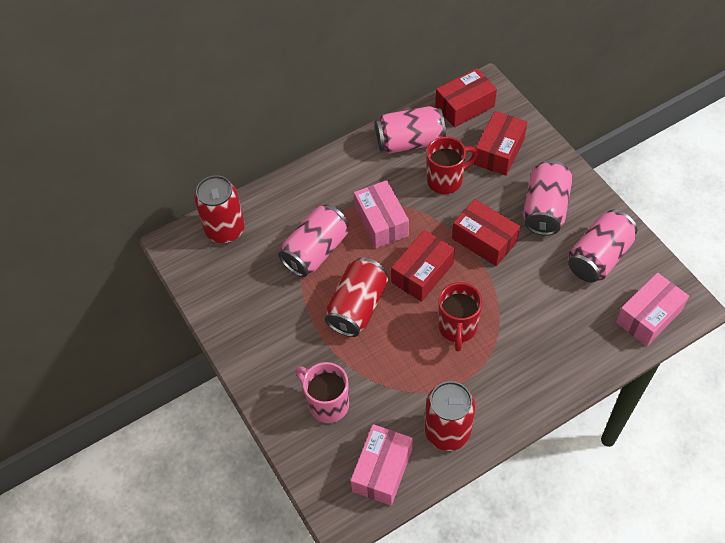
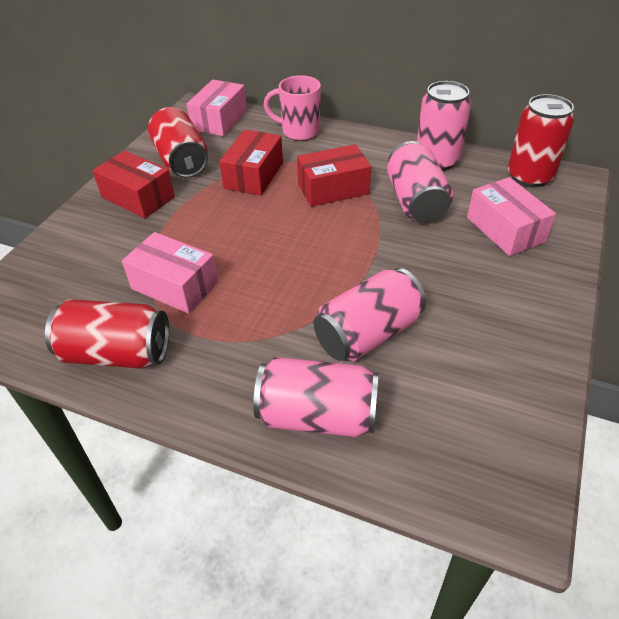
red box: [391,230,455,302] [435,68,497,128] [452,199,520,266] [474,111,527,176] = 4 -> [93,151,175,218] [219,130,283,196] [297,144,371,207] = 3
red mug: [427,137,478,194] [438,282,483,351] = 2 -> none = 0

